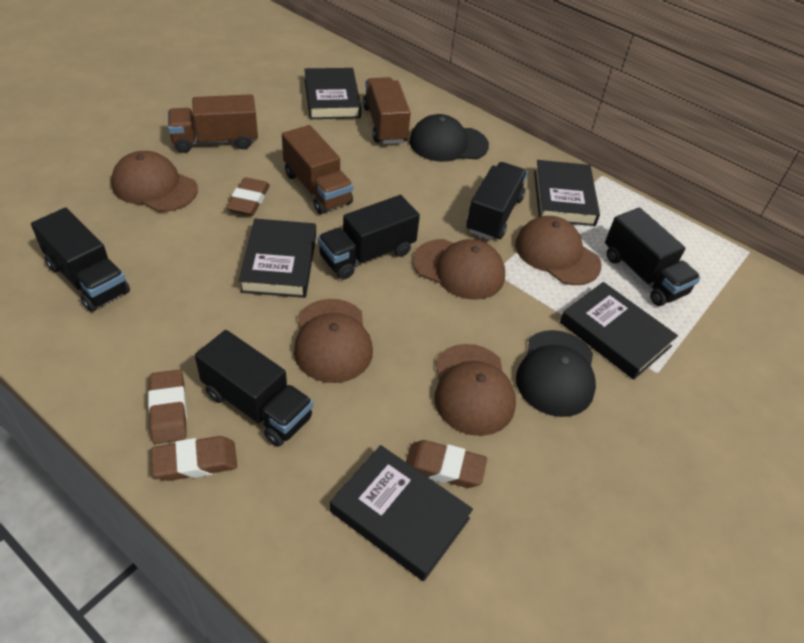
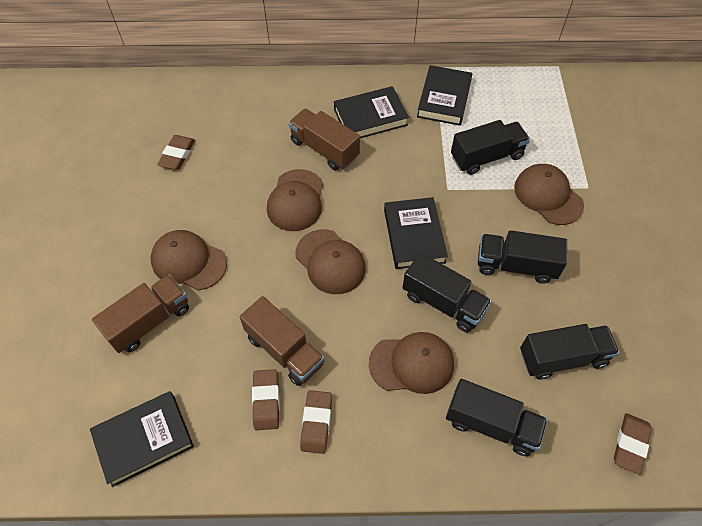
black book: [239,219,316,298] [304,68,361,119] [330,445,473,581] [534,160,600,226] [560,282,678,380] = 5 -> [90,391,194,487] [334,86,409,138] [384,197,448,269] [417,65,472,126] = 4
black cap: [409,114,489,162] [516,330,596,417] = 2 -> none = 0

